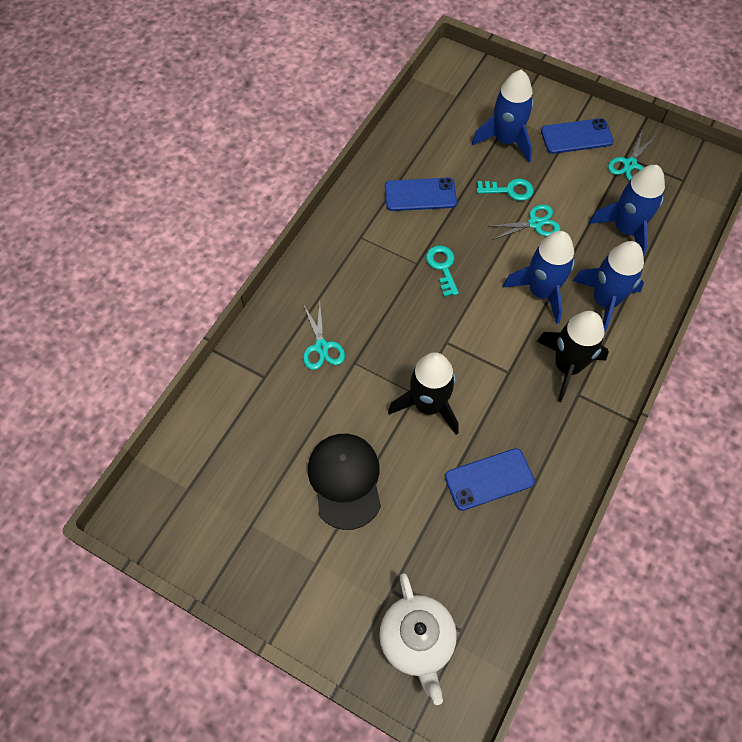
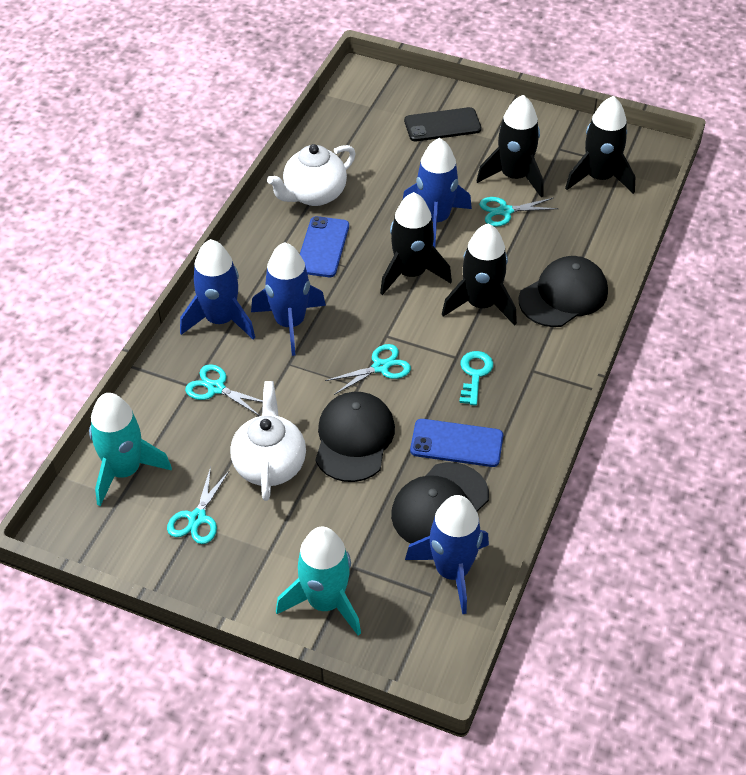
black cap: [308,434,381,530] = 1 -> [315,392,395,482] [391,462,489,544] [518,256,608,327] = 3
black phone: none = 0 -> [404,107,481,141] = 1
black rocket: [388,352,459,435] [537,311,609,402] = 2 -> [380,192,452,295] [442,223,517,326] [476,95,543,197] [565,96,635,194] = 4
blue phone: [385,178,457,211] [445,448,535,511] [541,118,614,154] = 3 -> [300,216,349,277] [410,419,503,467] = 2
turquoise key: [426,245,459,297] [477,178,534,201] = 2 -> [459,351,493,406] = 1
turquoise rocket: none = 0 -> [89,393,172,506] [276,527,361,636] = 2
turquoise scissors: [303,304,345,370] [487,205,560,240] [608,131,655,181] = 3 -> [167,467,230,544] [185,364,263,416] [325,344,411,395] [479,197,559,227] = 4
white teapot: [379,573,457,705] = 1 -> [230,381,306,501] [267,144,356,206] = 2

